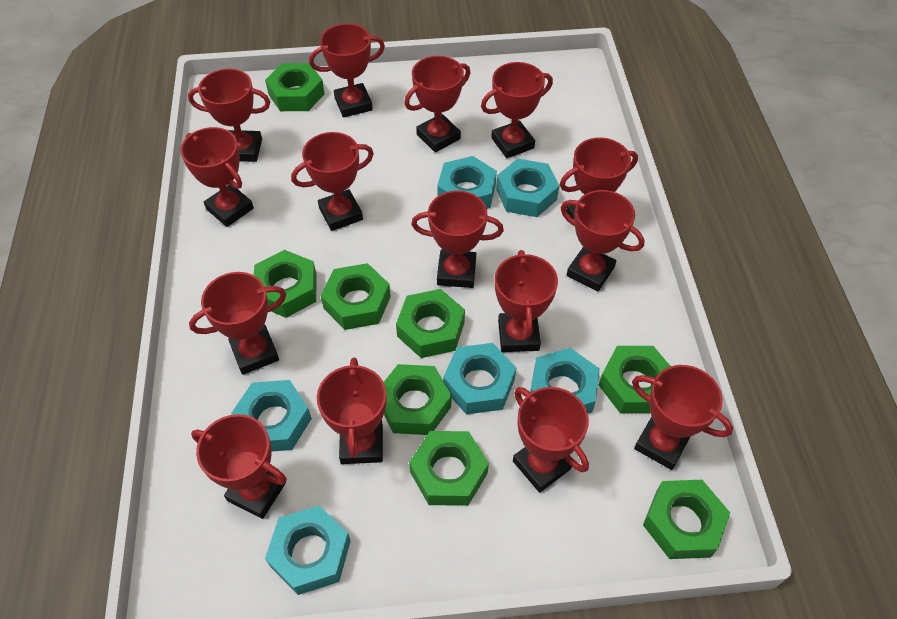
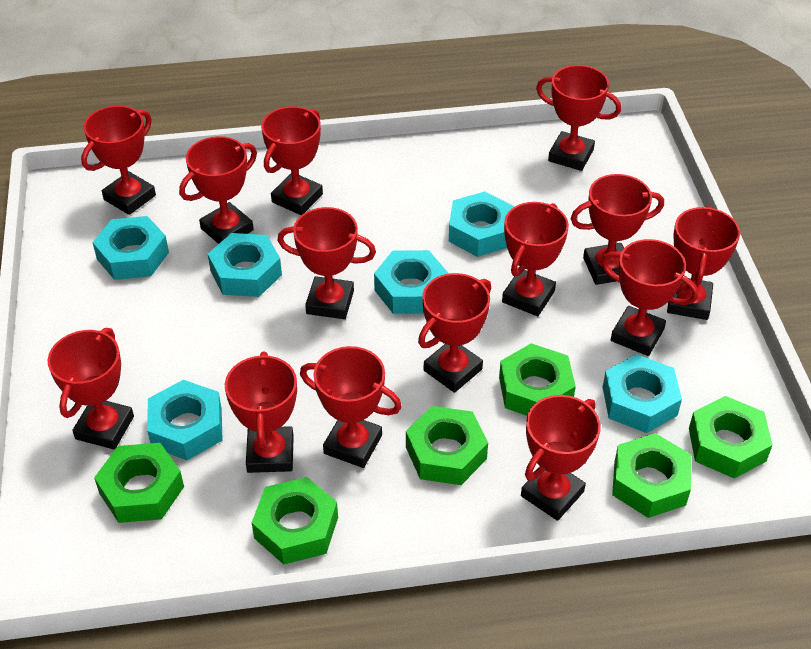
green nut: [254,250,317,318] [265,63,325,111] [321,263,391,330] [384,364,451,435] [396,289,465,358] [409,431,489,506] [599,346,670,414] [643,480,730,559] = 8 -> [94,443,184,523] [252,477,338,564] [406,406,488,485] [499,343,576,416] [612,433,692,518] [689,396,772,479] = 6
red trophy: [180,127,254,227] [188,69,270,162] [189,272,286,375] [191,414,287,519] [291,132,374,231] [309,24,385,118] [317,358,387,464] [404,56,470,152] [411,191,504,288] [481,62,553,158] [495,250,558,352] [513,387,589,493] [560,137,638,219] [561,190,645,291] [632,365,733,470] = 15 -> [47,328,134,450] [81,105,156,215] [179,136,257,244] [225,352,297,473] [261,106,323,215] [277,207,376,319] [300,346,402,468] [418,273,491,393] [502,202,569,316] [521,395,601,521] [536,65,621,171] [571,174,664,285] [601,239,699,356] [667,206,740,320] = 14

